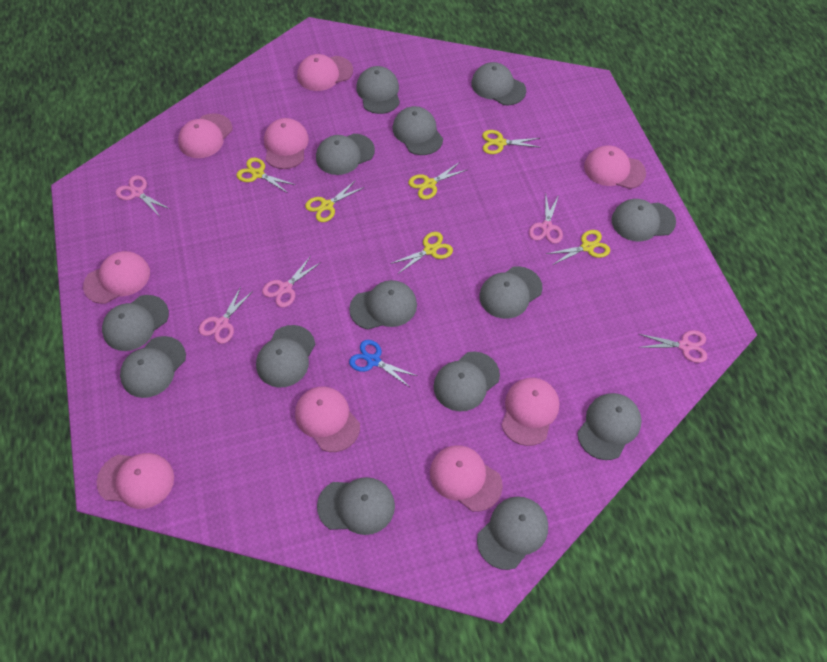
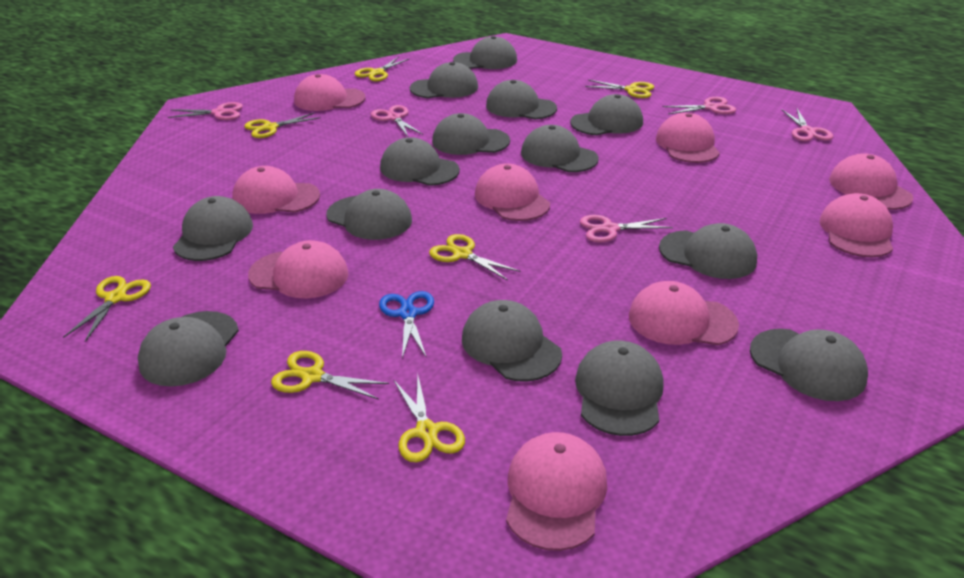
yellow scissors: [236,158,296,193] [305,180,364,222] [390,232,453,274] [408,162,467,200] [482,130,541,154] [546,230,610,265] = 6 -> [63,276,151,342] [244,113,320,138] [271,351,389,400] [355,57,409,81] [393,376,465,462] [429,234,521,280] [585,80,654,98] = 7

